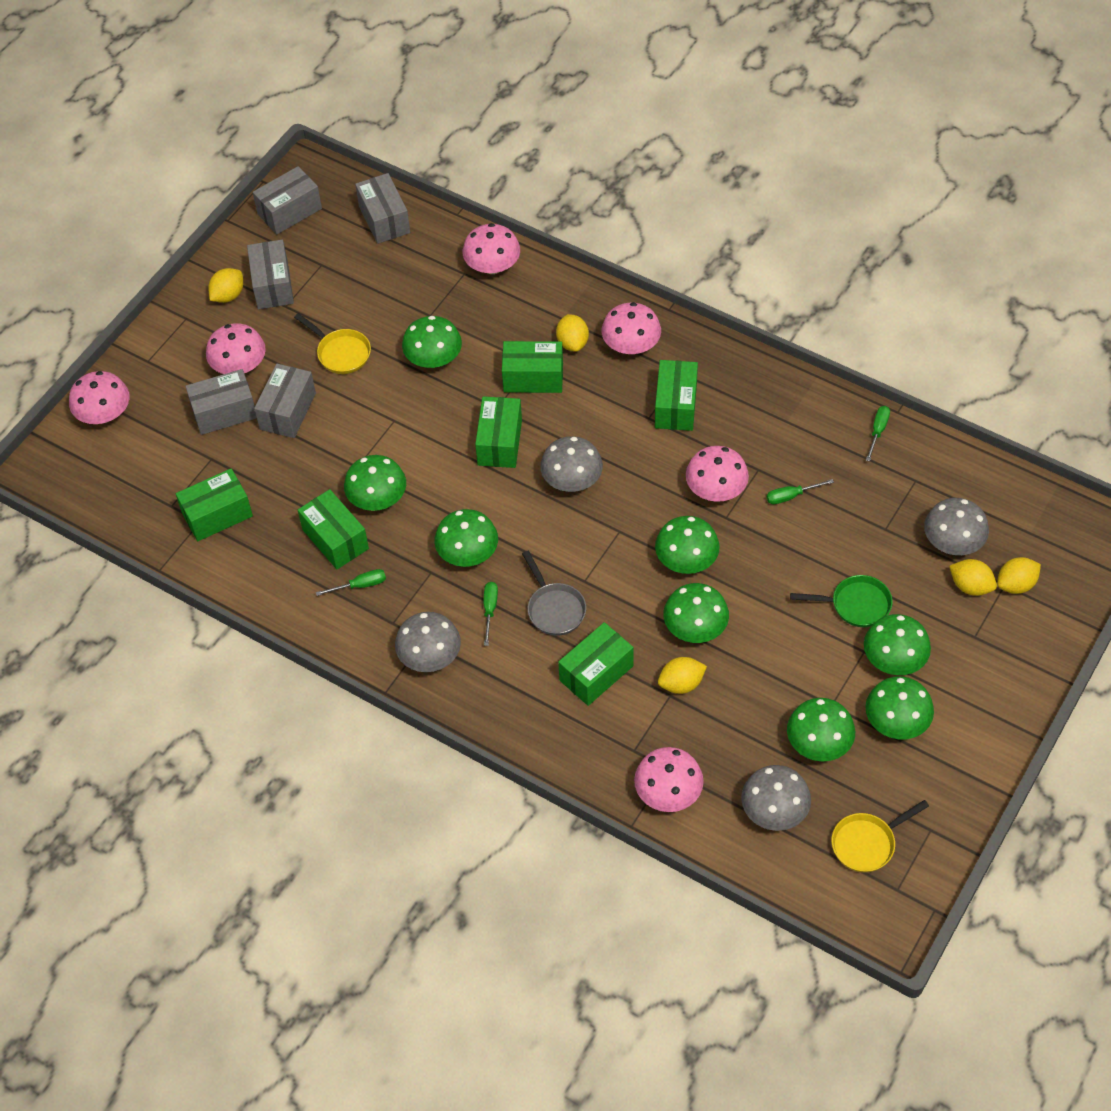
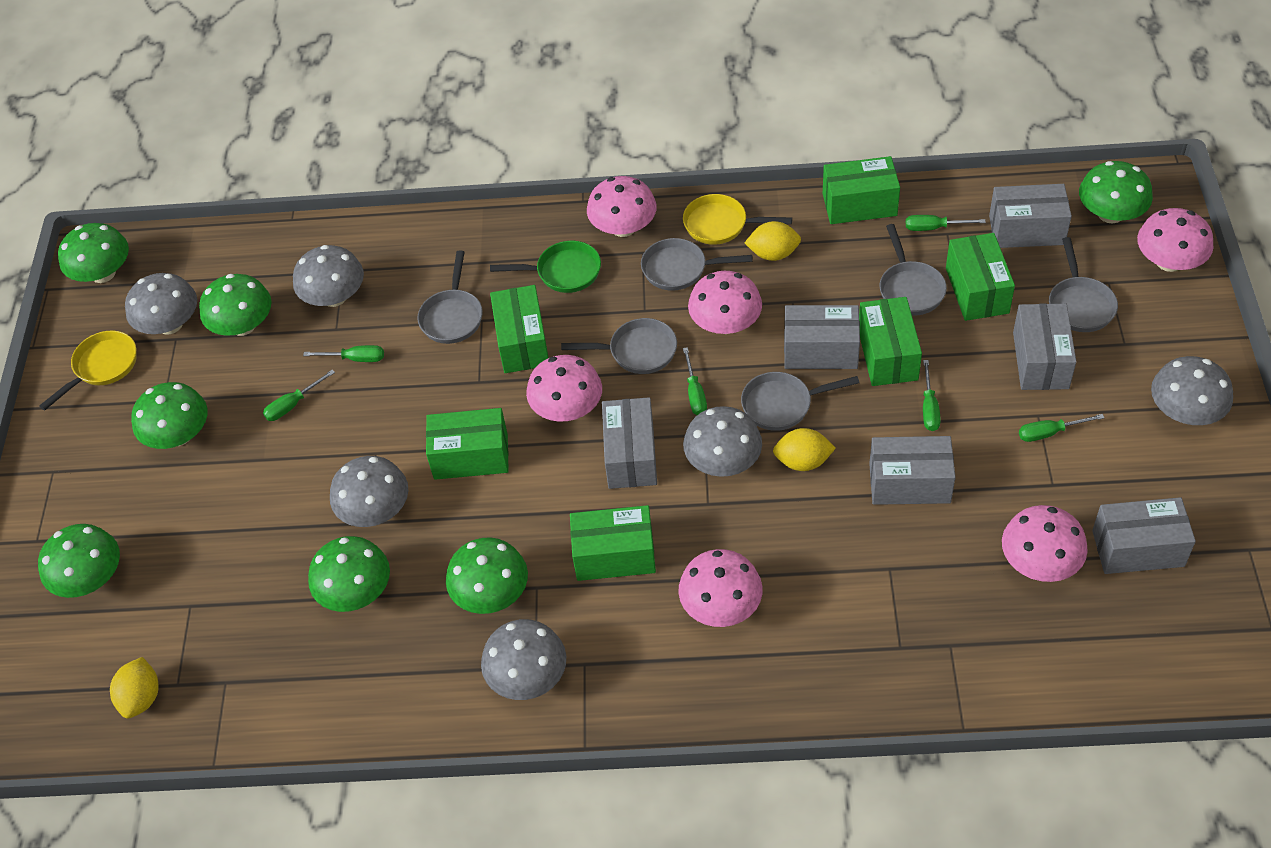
green mushroom: [344,455,406,511] [402,316,462,368] [435,509,498,567] [655,516,720,574] [663,583,729,643] [787,698,855,761] [864,614,931,675] [865,676,934,739] = 8 -> [38,524,120,598] [58,223,129,283] [131,382,208,449] [199,274,272,336] [308,536,390,612] [446,537,528,614] [1079,161,1153,224] = 7
green screwdriver: [316,569,386,596] [484,582,498,646] [767,479,834,504] [866,406,890,461] = 4 -> [263,370,335,421] [303,345,384,362] [683,347,707,415] [906,215,986,231] [923,360,941,431] [1019,414,1104,442] = 6
grey box: [185,369,257,435] [247,240,294,309] [253,166,322,234] [254,364,316,438] [355,173,410,244] = 5 -> [602,397,657,489] [784,305,860,369] [869,436,956,505] [989,184,1072,248] [1013,304,1077,390] [1092,497,1196,574] = 6
grey mushroom: [395,612,461,672] [540,436,603,492] [741,765,811,831] [924,498,989,555] = 4 -> [125,273,197,334] [293,245,364,307] [330,456,408,527] [481,619,566,700] [683,406,762,477] [1151,356,1233,425] = 6
grey pan: [522,551,586,636] = 1 -> [417,251,483,344] [561,318,677,374] [641,238,753,291] [741,372,859,431] [880,224,947,316] [1049,237,1118,332] = 6
yellow lemon: [208,268,243,303] [556,314,589,352] [658,657,707,694] [949,559,997,596] [997,557,1041,594] = 5 -> [110,657,158,718] [745,221,801,261] [773,428,836,471] = 3

